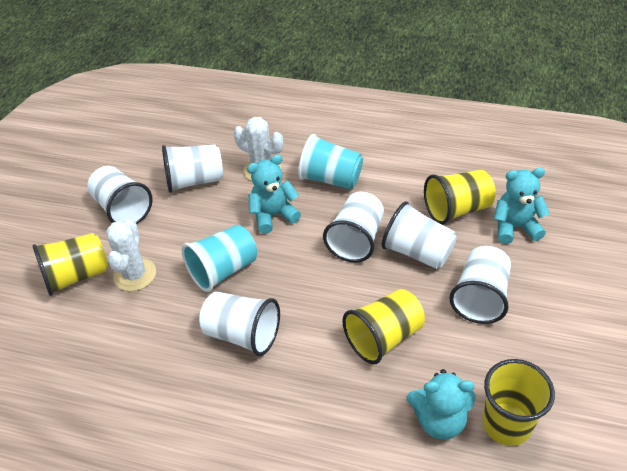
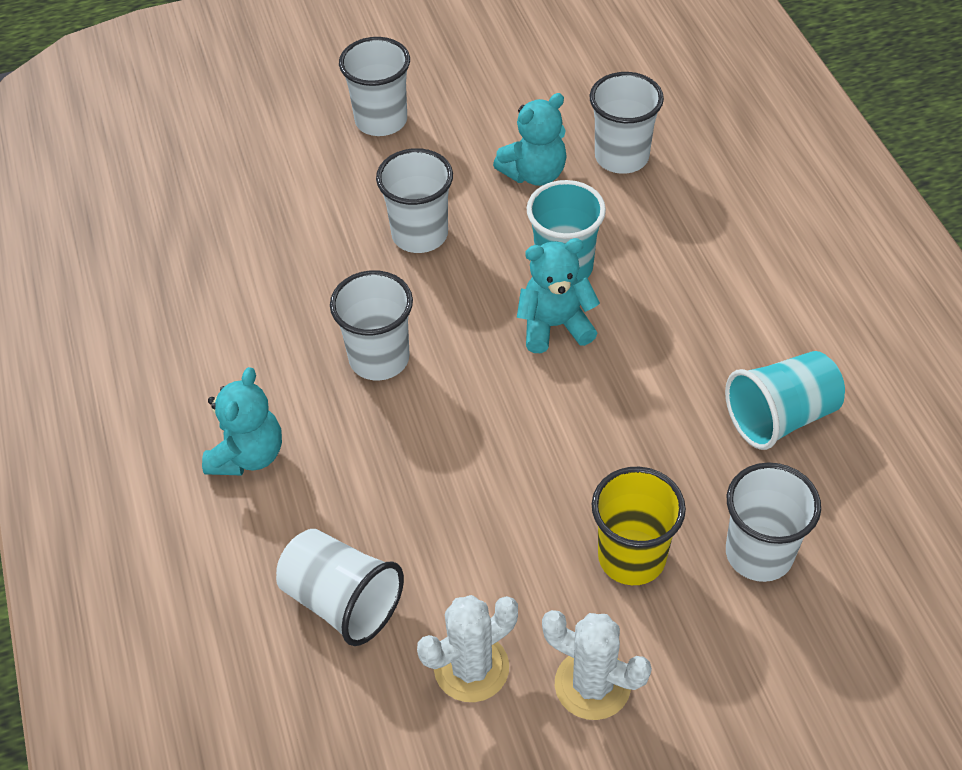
yellow cup: [32,233,108,296] [342,289,425,364] [424,170,496,225] [482,359,555,446] = 4 -> [592,467,686,585] = 1

